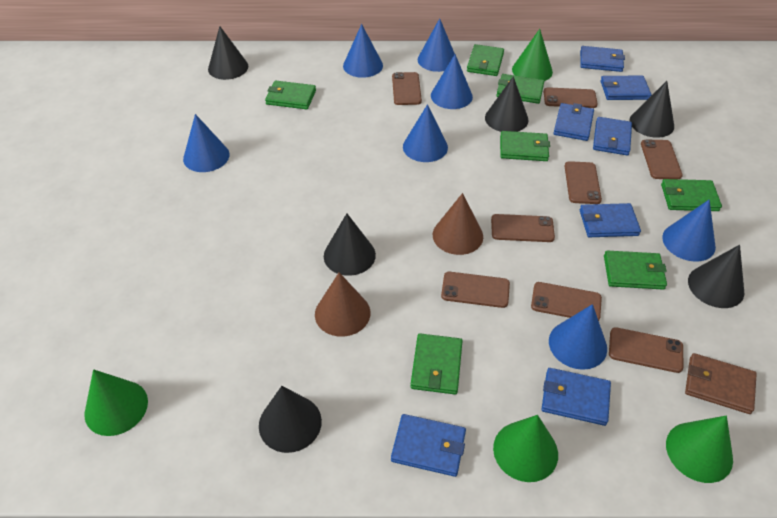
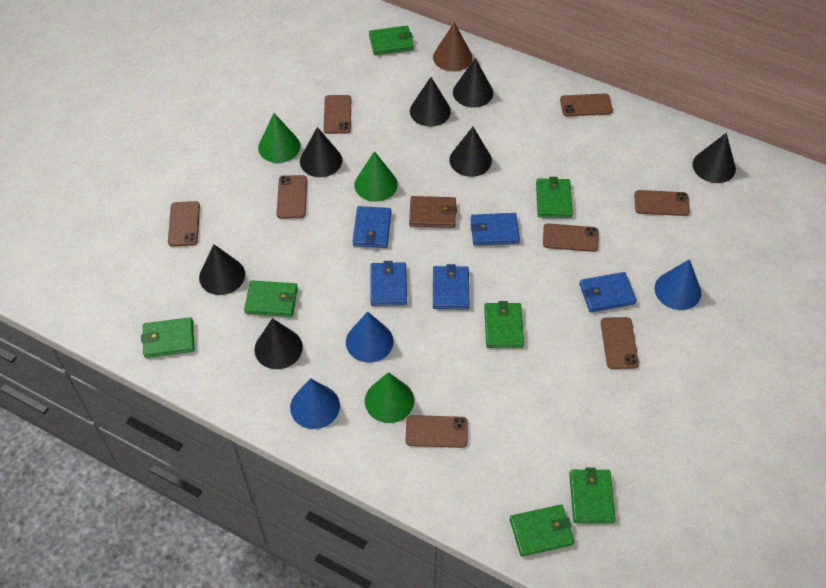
black cone: [208,26,248,80] [259,386,322,453] [324,213,376,276] [485,76,528,132] [629,81,674,138] [688,245,745,308] = 6 -> [199,244,245,295] [254,318,303,369] [300,127,342,177] [410,77,451,127] [449,127,492,177] [453,58,493,108] [693,133,736,183] = 7
blue cone: [183,114,230,172] [343,24,383,78] [403,104,448,162] [418,18,455,72] [431,54,473,109] [549,304,607,370] [662,200,716,262] = 7 -> [290,378,340,429] [346,312,394,363] [654,259,701,310] = 3
blue wallet: [391,414,466,477] [542,368,611,426] [554,103,594,141] [580,46,625,72] [580,203,641,237] [593,117,632,155] [600,76,651,100] = 7 -> [353,206,391,248] [370,261,407,306] [433,264,469,310] [470,213,520,246] [579,272,636,312] = 5
brown cone: [315,272,370,337] [433,193,483,255] = 2 -> [433,22,472,71] = 1
green cone: [84,369,148,436] [493,415,558,482] [512,29,553,81] [666,416,733,483] = 4 -> [258,113,300,163] [354,151,398,202] [365,372,414,423] = 3

